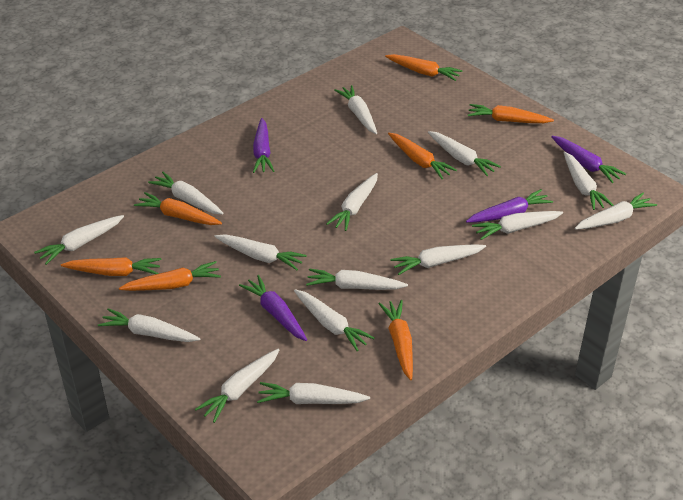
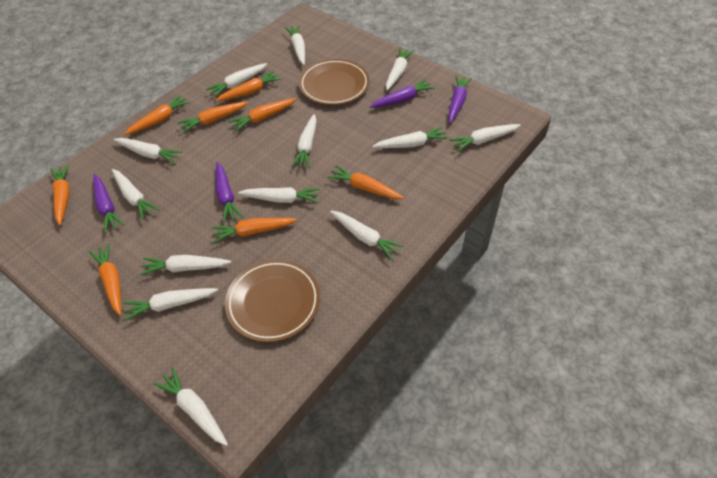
brown plate: none = 0 -> [225,259,320,342] [299,59,370,105] = 2
orange carrot: [61,257,162,276] [119,261,221,291] [134,192,222,225] [378,300,413,380] [385,54,463,81] [388,133,457,179] [468,104,554,123] = 7 -> [50,164,70,226] [89,243,121,315] [125,95,191,135] [177,101,249,133] [211,218,297,243] [215,71,282,102] [228,98,296,132] [327,165,404,199] = 8
white carrot: [34,215,124,265] [98,308,200,342] [148,172,224,215] [195,349,279,423] [214,234,307,270] [257,382,370,404] [294,289,375,351] [306,268,408,290] [326,173,378,231] [334,85,377,134] [390,244,486,275] [428,131,501,176] [472,211,563,240] [564,152,613,210] [575,193,657,230] = 15 -> [112,169,160,220] [113,138,183,164] [123,288,218,321] [140,255,231,275] [153,367,228,446] [206,63,267,98] [238,187,320,203] [285,25,305,65] [291,114,317,168] [330,211,404,260] [373,127,448,148] [386,48,415,91] [449,124,521,152] = 13

